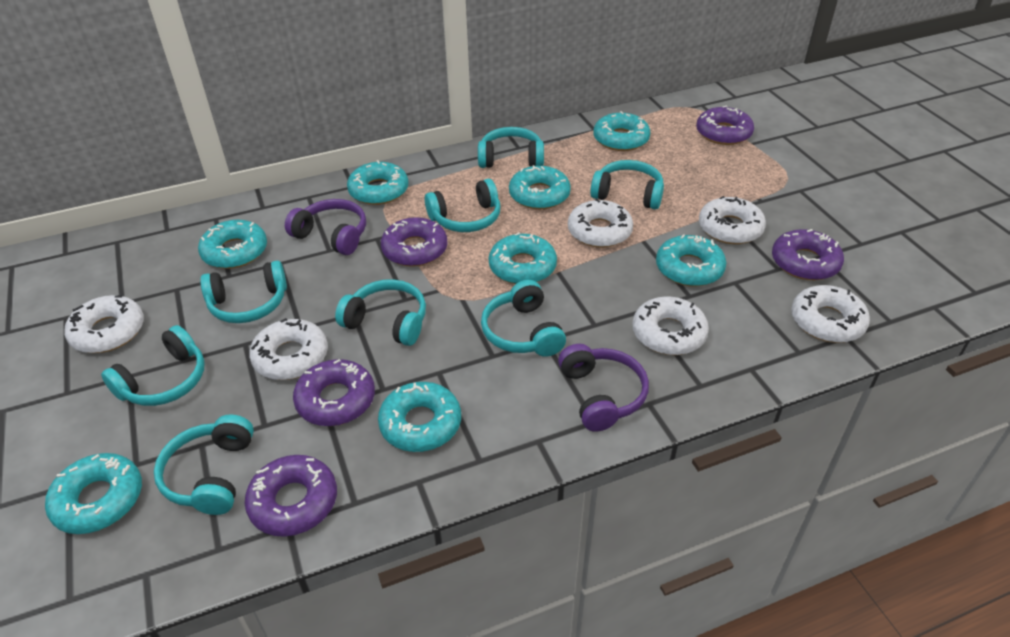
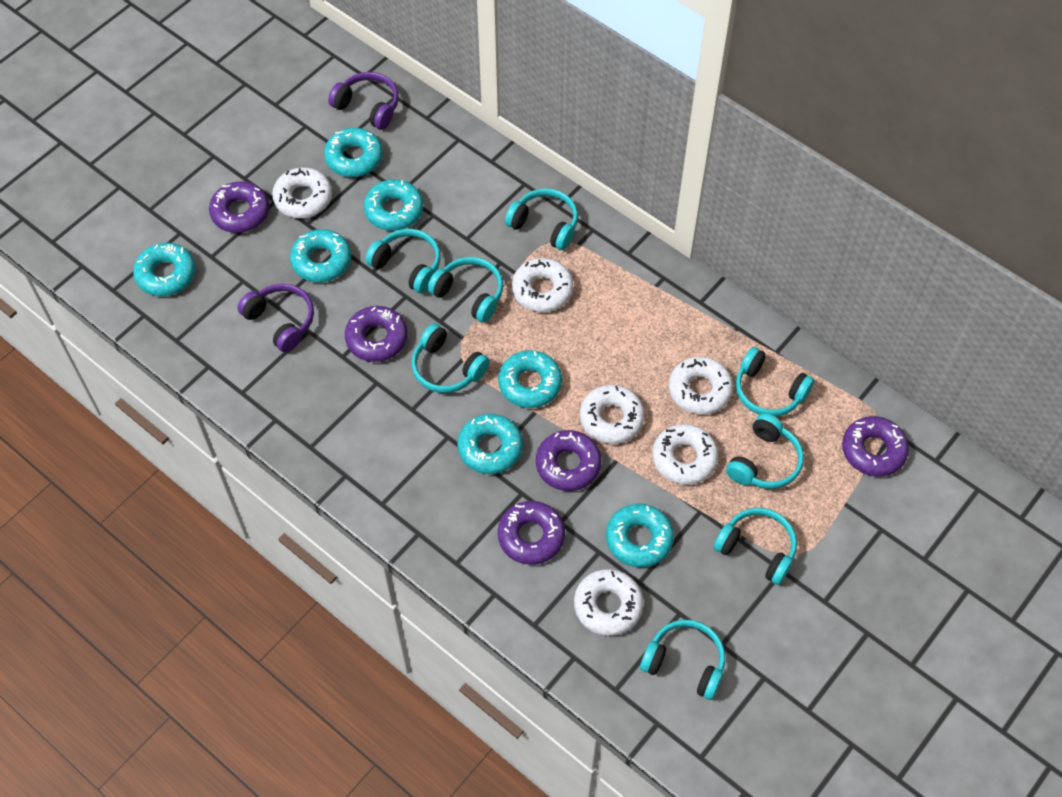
turquoise donut: [45,453,142,534] [198,220,267,269] [347,160,409,205] [378,382,461,452] [489,232,557,284] [509,165,571,209] [593,111,650,151] [656,234,726,286] = 8 -> [133,243,195,296] [290,229,351,282] [324,128,383,177] [364,179,423,231] [457,414,523,474] [498,350,562,408] [606,504,674,568] = 7

